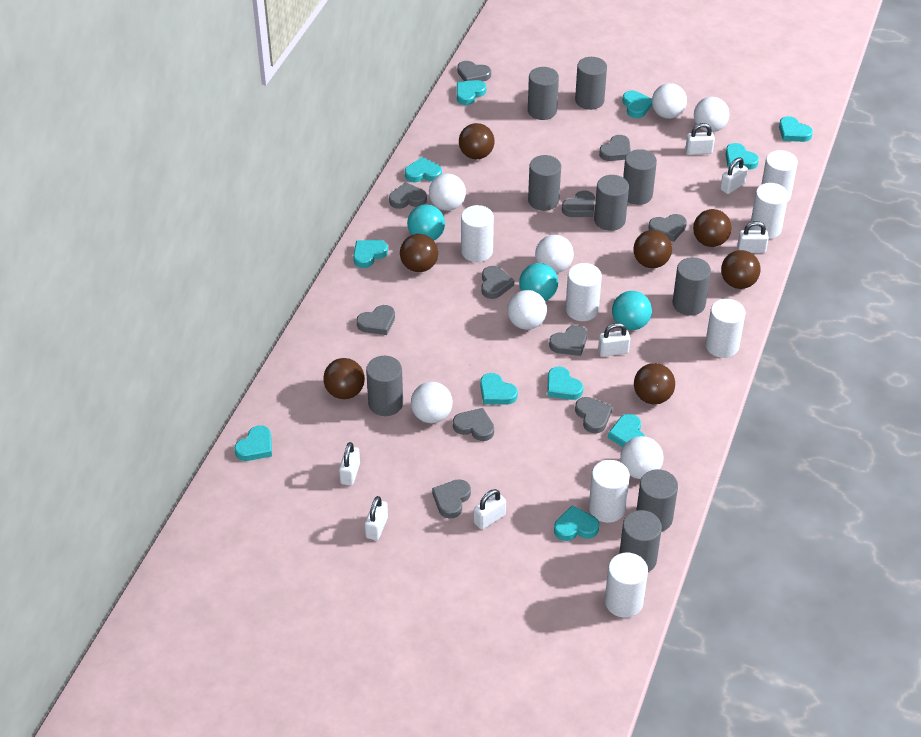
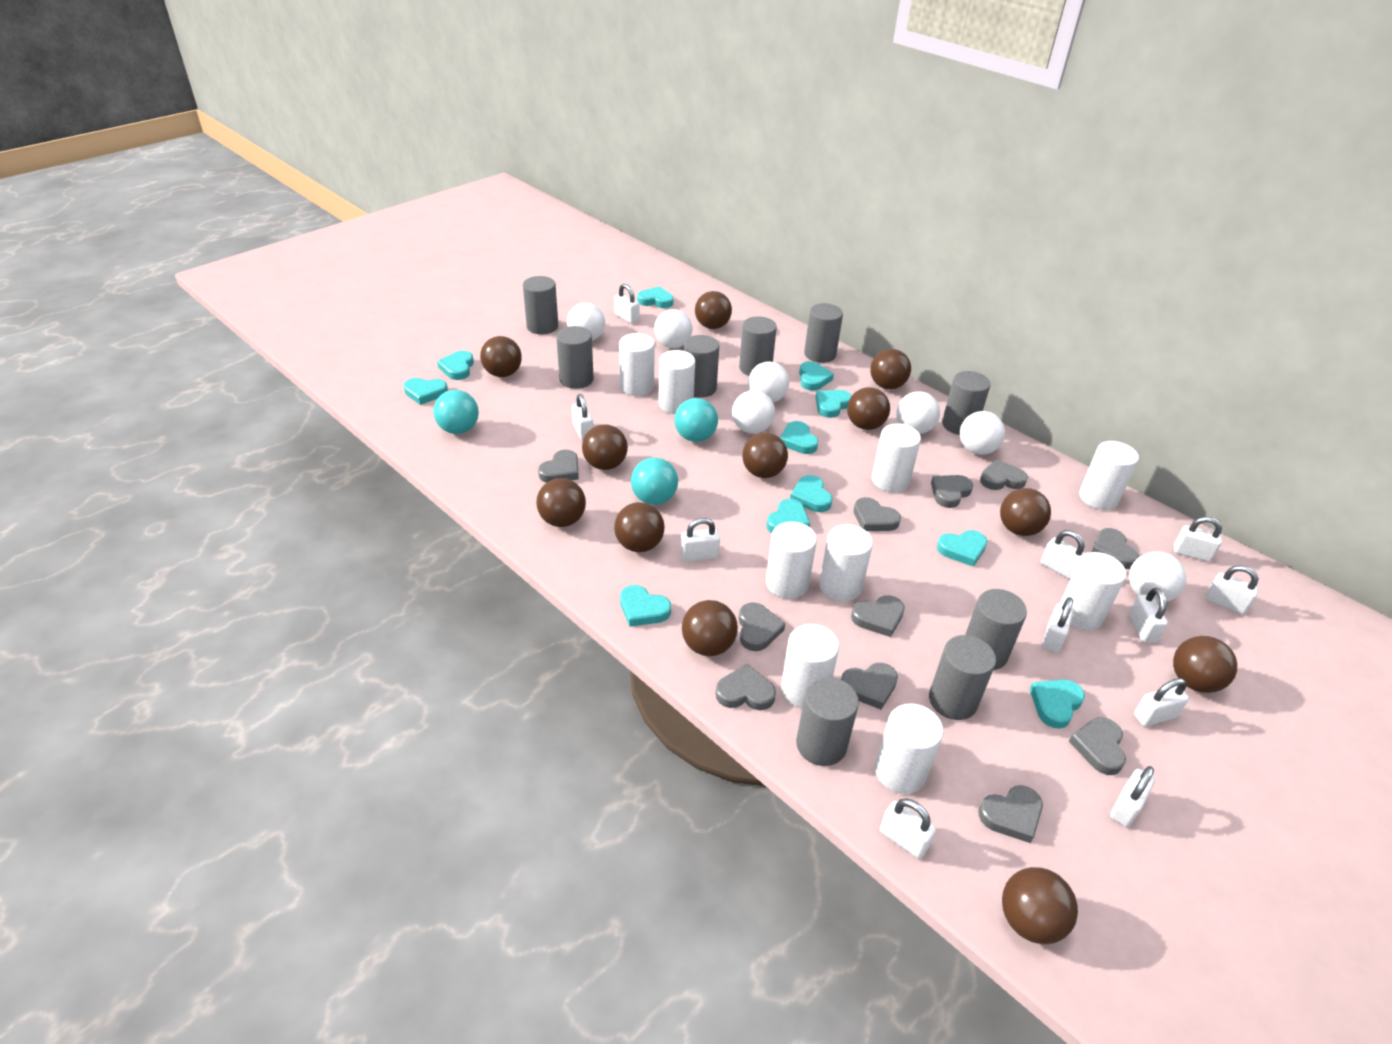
brown ball: [323,358,365,399] [400,234,438,272] [459,123,495,159] [633,230,672,268] [634,363,675,404] [693,209,732,247] [721,250,761,289] = 7 -> [480,336,522,377] [536,478,586,527] [582,424,628,470] [614,502,664,552] [682,600,738,656] [695,291,732,329] [742,433,788,478] [847,387,890,430] [870,349,911,389] [1000,488,1051,536] [1002,867,1078,944] [1173,636,1237,693] = 12
white cylinder: [461,205,494,262] [566,263,602,321] [589,460,630,523] [605,553,648,618] [705,299,745,358] [750,183,788,239] [761,150,798,203] = 7 -> [619,333,655,396] [658,350,695,414] [766,522,817,599] [781,624,839,708] [819,524,873,602] [872,423,921,492] [875,703,943,794] [1060,552,1126,630] [1079,441,1139,510] = 9
white padlock: [339,442,360,486] [365,496,388,540] [474,489,506,530] [598,323,630,357] [685,123,715,155] [720,157,748,194] [737,221,769,253] = 7 -> [572,394,593,441] [614,284,640,324] [681,518,720,562] [880,798,936,859] [1041,530,1086,579] [1042,597,1074,652] [1110,766,1155,827] [1129,588,1168,643] [1134,678,1189,726] [1174,517,1222,562] [1206,565,1259,614] = 11

